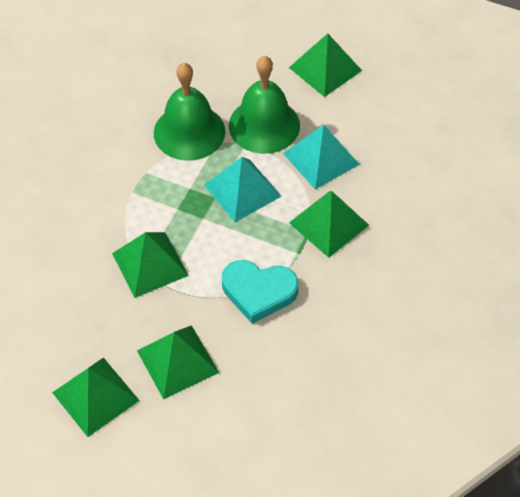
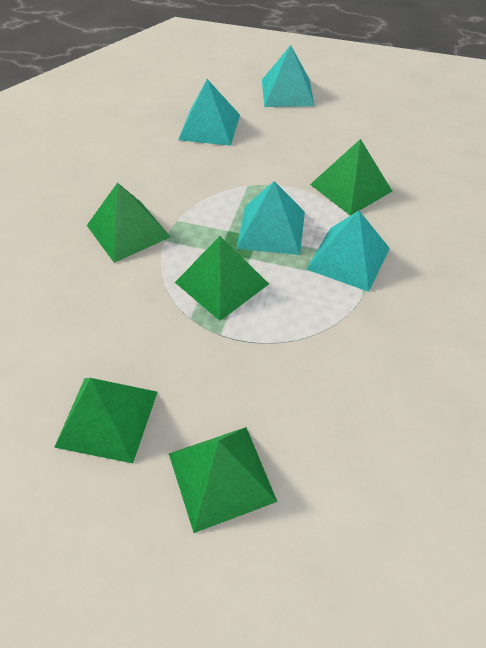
green bell: [154,63,225,161] [229,56,300,154] = 2 -> none = 0
turquoise heart: [222,260,298,324] = 1 -> none = 0
turquoise pyramid: [204,157,282,222] [283,125,360,190] = 2 -> [178,79,240,146] [236,181,305,255] [262,45,315,107] [307,211,390,292] = 4

